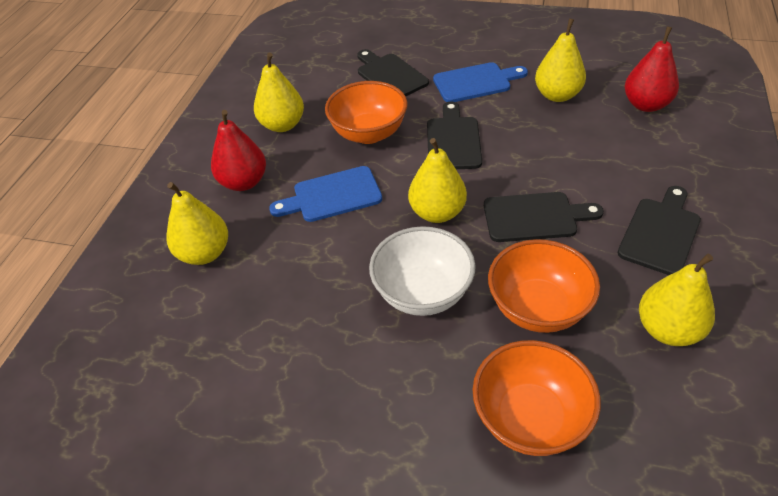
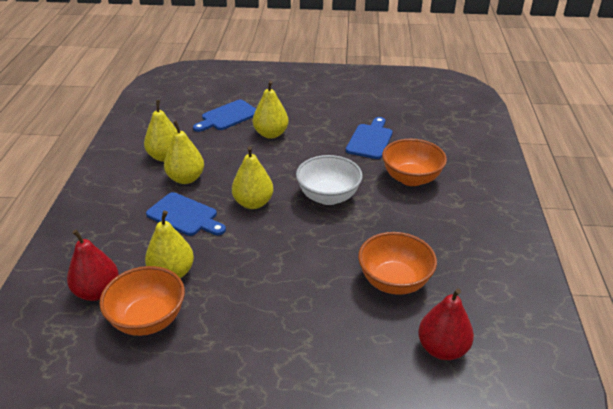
black cutting board: [357,49,429,96] [427,102,482,169] [484,192,604,242] [618,186,701,275] = 4 -> none = 0
blue cutting board: [269,166,382,222] [433,62,528,102] = 2 -> [146,192,226,236] [193,100,256,132] [346,117,393,159] = 3

